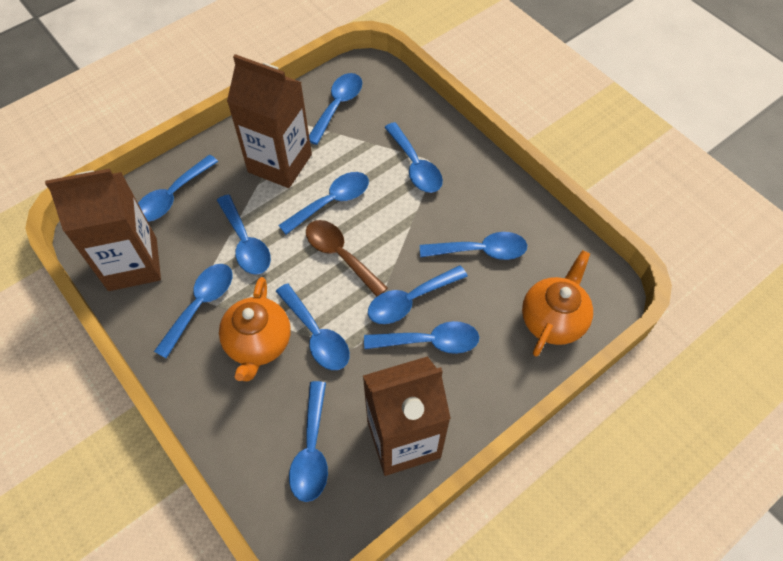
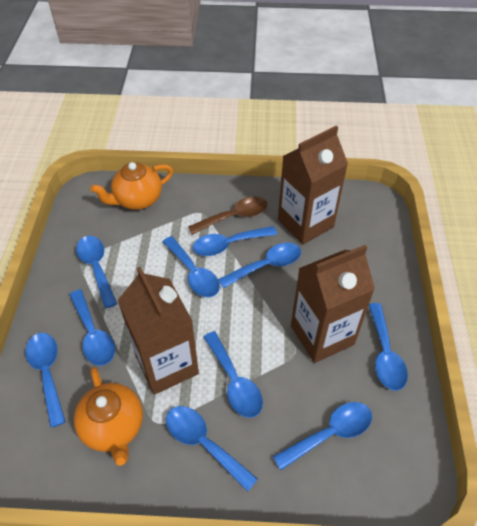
blue spoon: [138,155,218,222] [154,264,232,359] [217,195,271,275] [276,283,350,370] [278,172,369,235] [289,381,328,502] [309,73,362,145] [364,321,479,354] [368,265,468,324] [384,122,443,193] [420,232,527,260] = 11 -> [25,333,65,428] [69,289,115,366] [76,236,117,308] [162,236,220,297] [166,406,258,492] [193,226,277,256] [203,331,263,418] [218,243,301,288] [273,402,372,470] [369,303,408,391] = 10

